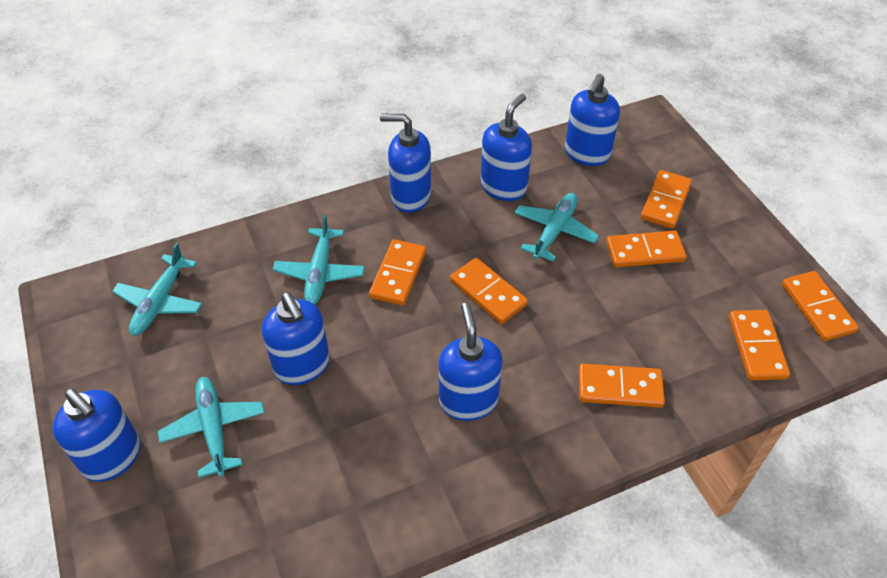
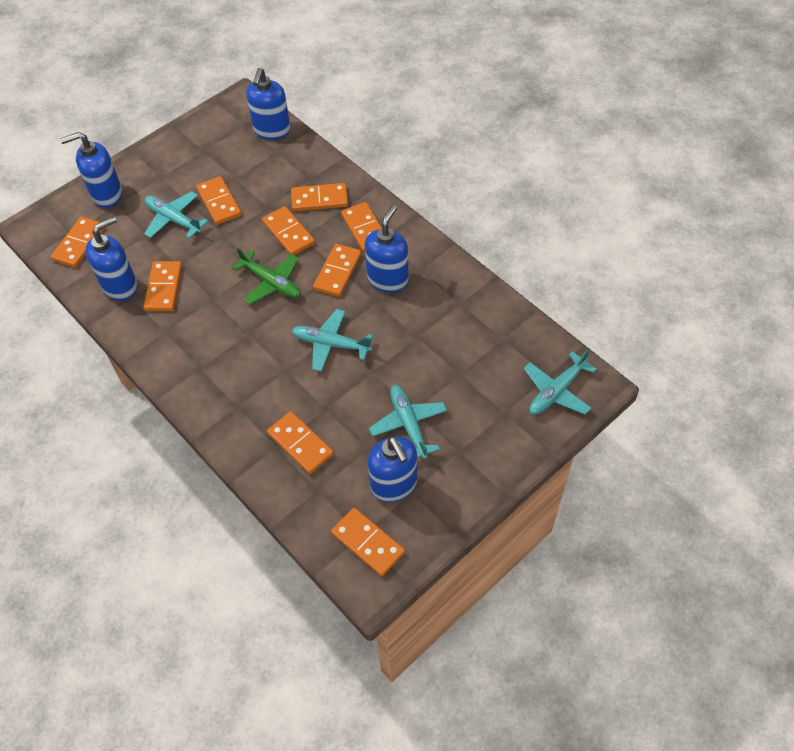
blue soap dispenser: [53,389,141,482] [262,292,330,385] [380,114,431,213] [439,303,503,421] [480,94,532,201] [565,74,620,166] = 6 -> [60,132,122,208] [85,216,138,301] [246,68,291,140] [365,205,409,293] [368,436,417,503] = 5
green plane: none = 0 -> [232,247,300,304] = 1
orange domino: [369,239,426,306] [450,258,528,324] [579,364,665,408] [606,231,686,268] [641,170,692,229] [729,310,790,380] [782,271,859,341] = 7 -> [51,217,105,268] [144,261,182,311] [196,176,242,225] [262,206,315,255] [267,412,334,474] [291,183,348,211] [313,244,361,297] [331,508,405,576] [341,202,382,253] = 9

